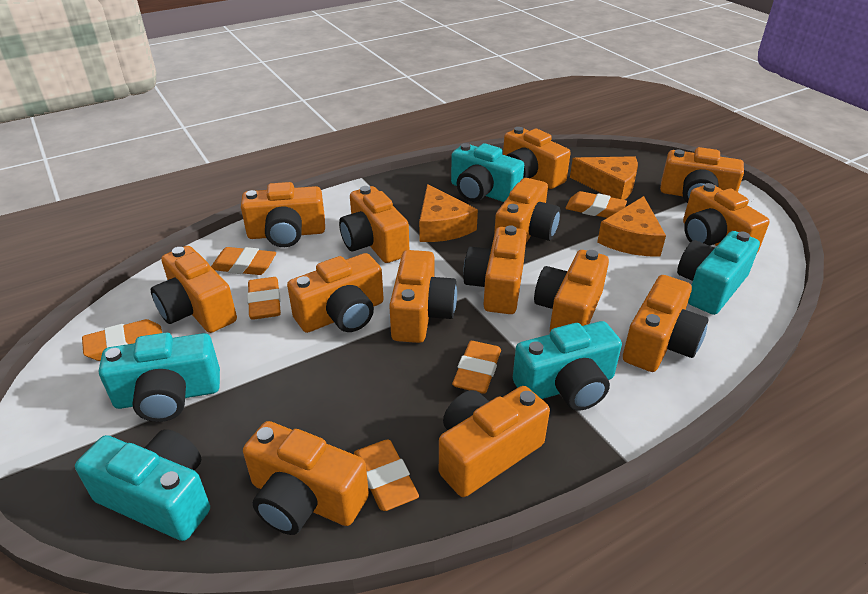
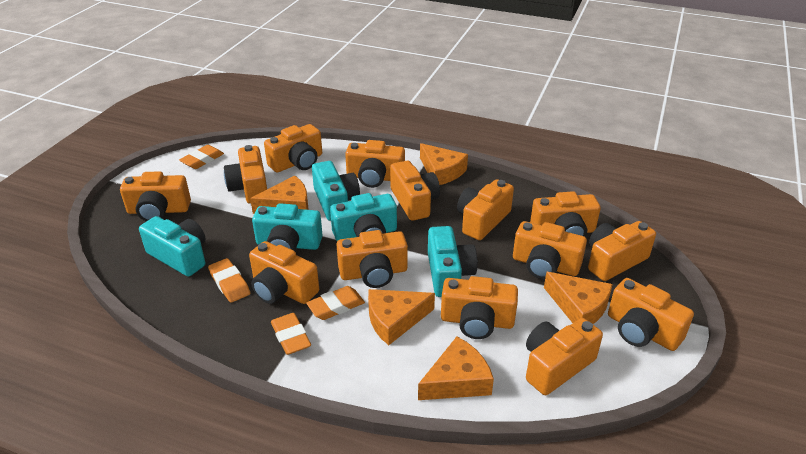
orange cheese: [419,184,478,242] [570,156,638,200] [597,196,666,257] = 3 -> [250,175,309,214] [368,289,435,345] [418,337,494,400] [420,143,468,185] [544,272,613,324] = 5
orange eraser: [82,319,162,361] [211,247,276,275] [247,277,281,320] [354,440,419,511] [452,341,501,394] [565,191,627,218] = 6 -> [179,145,224,169] [208,258,250,303] [271,313,311,355] [306,286,365,320] = 4

